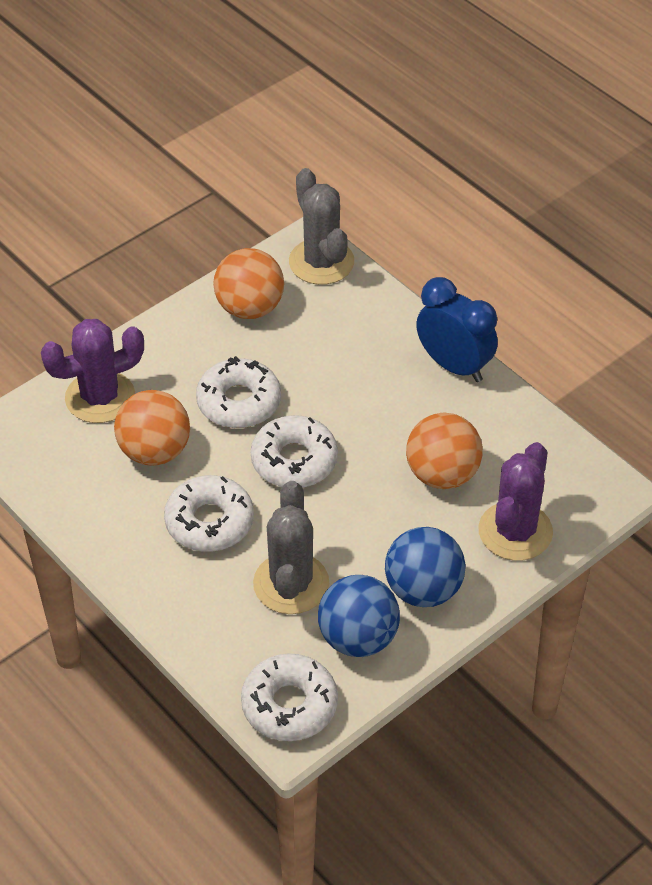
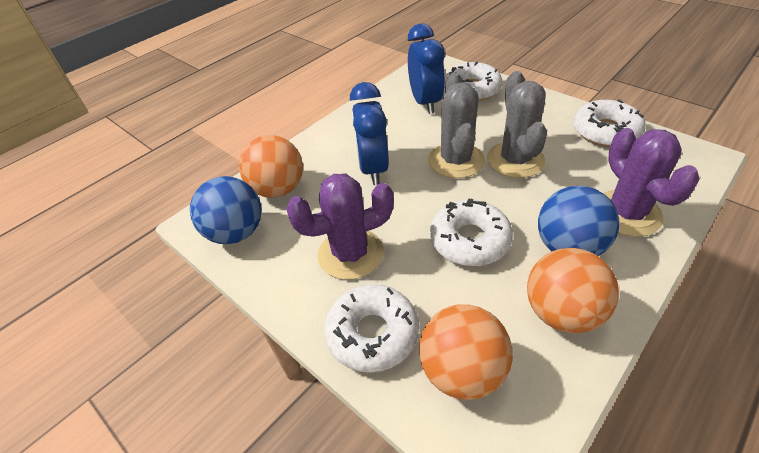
blue clock: [416,277,498,382] = 1 -> [350,82,389,185] [408,24,445,114] = 2

